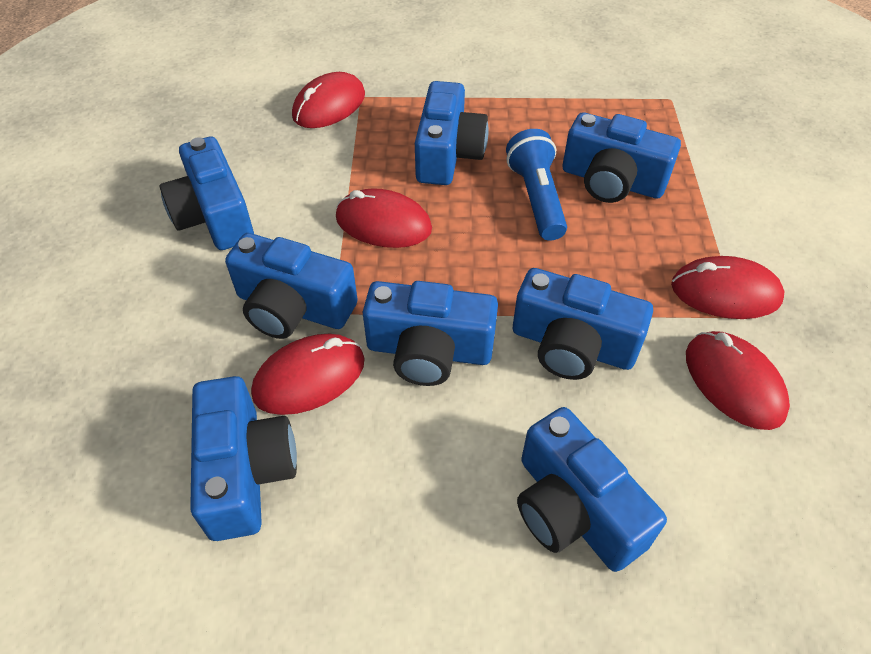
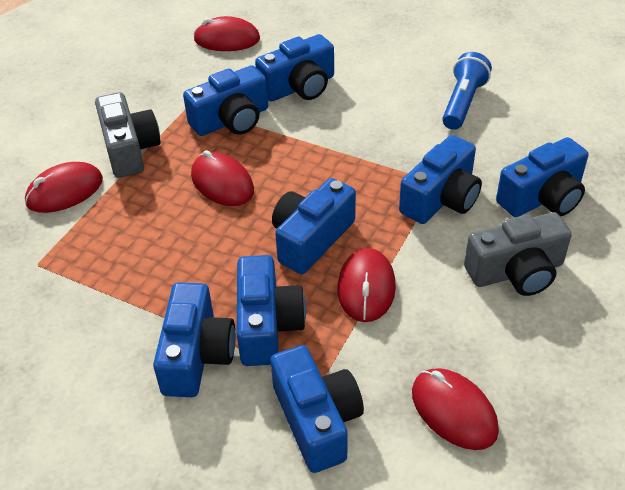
grey camera: none = 0 -> [95,92,161,178] [464,212,572,296] = 2

